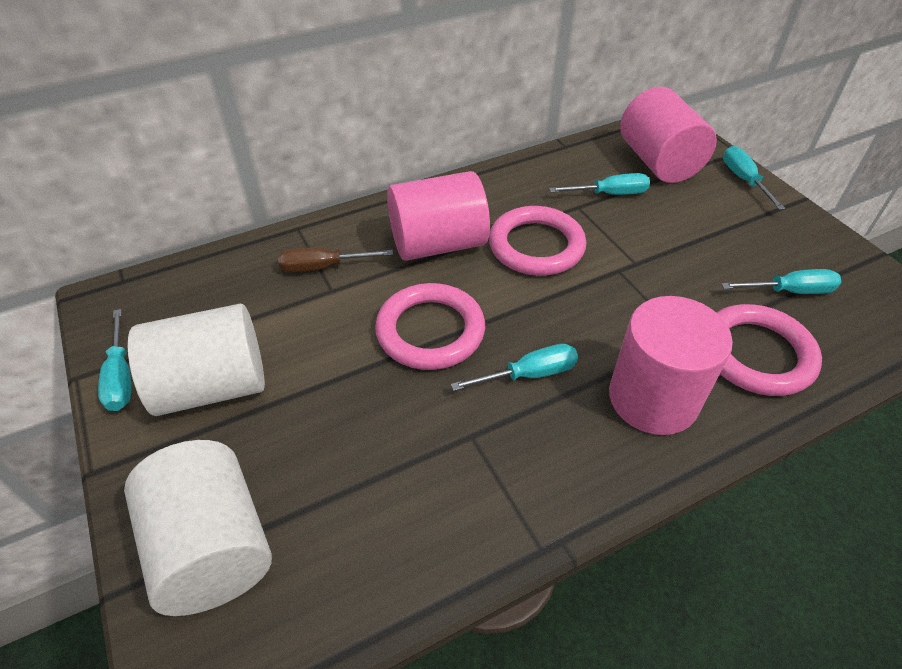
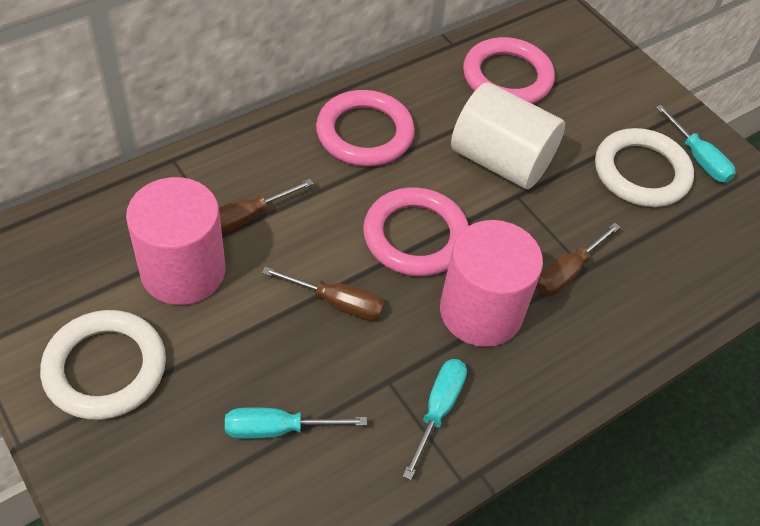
brown screwdriver: [278,248,393,273] = 1 -> [219,179,314,235] [262,267,384,320] [536,223,620,296] = 3
pink cylinder: [387,171,490,261] [609,296,733,435] [620,87,717,183] = 3 -> [126,177,225,305] [440,220,543,347] = 2
turquoise screwdriver: [98,309,131,411] [451,344,578,391] [549,173,650,195] [721,269,841,294] [723,146,785,210] = 5 -> [225,407,367,439] [403,359,467,480] [656,105,736,183] = 3
white cylinder: [124,440,272,616] [128,304,265,416] = 2 -> [451,83,565,189] = 1
white ring: none = 0 -> [40,310,166,420] [595,128,694,207] = 2

